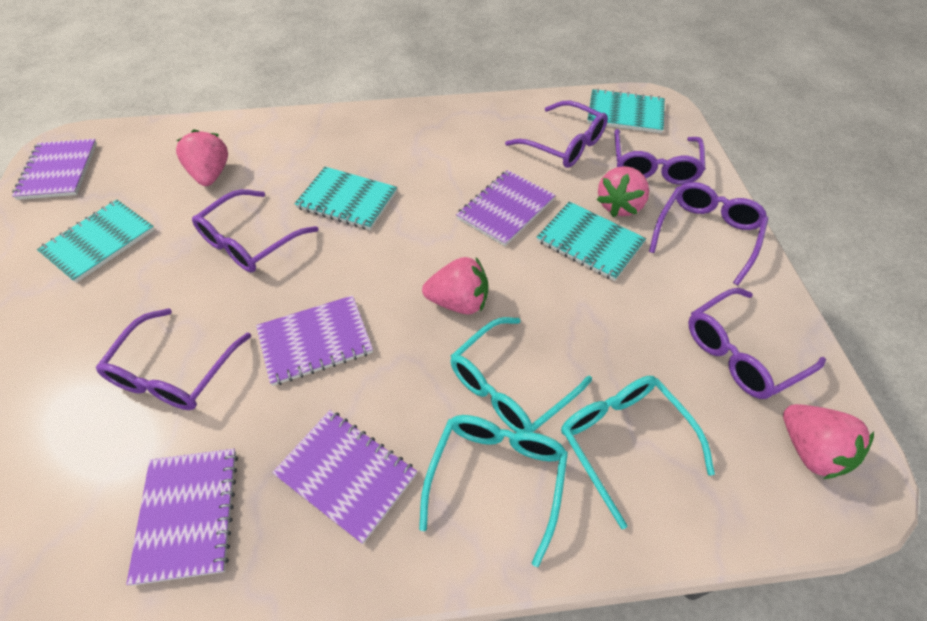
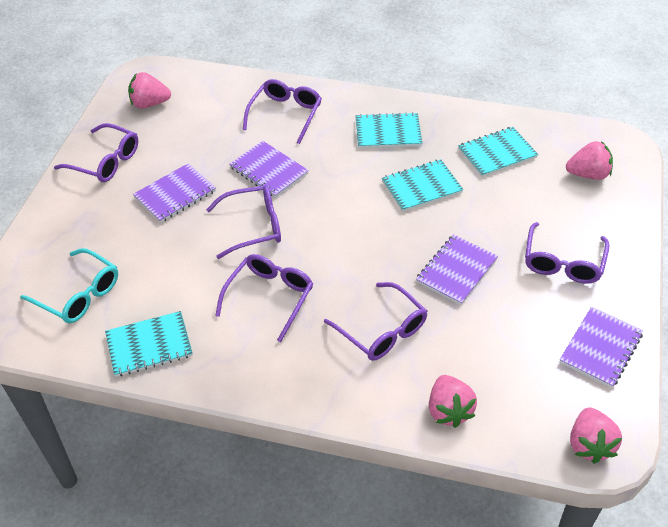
purple notebook: [12,139,97,200] [126,449,238,586] [256,295,373,386] [272,410,417,544] [456,170,556,246] = 5 -> [133,163,216,223] [229,141,309,198] [416,234,498,305] [560,307,643,388] = 4
turquoise glasses: [419,415,568,567] [451,317,592,433] [561,376,715,529] = 3 -> [20,248,118,323] = 1

